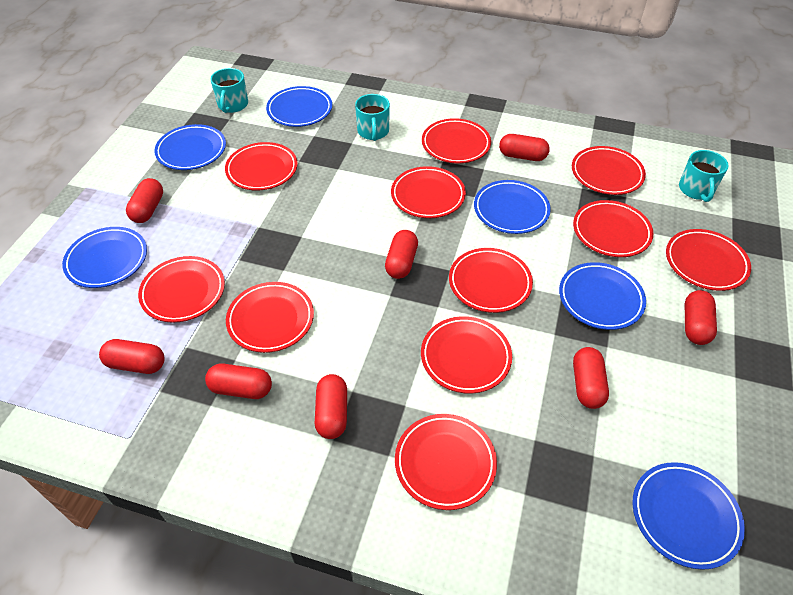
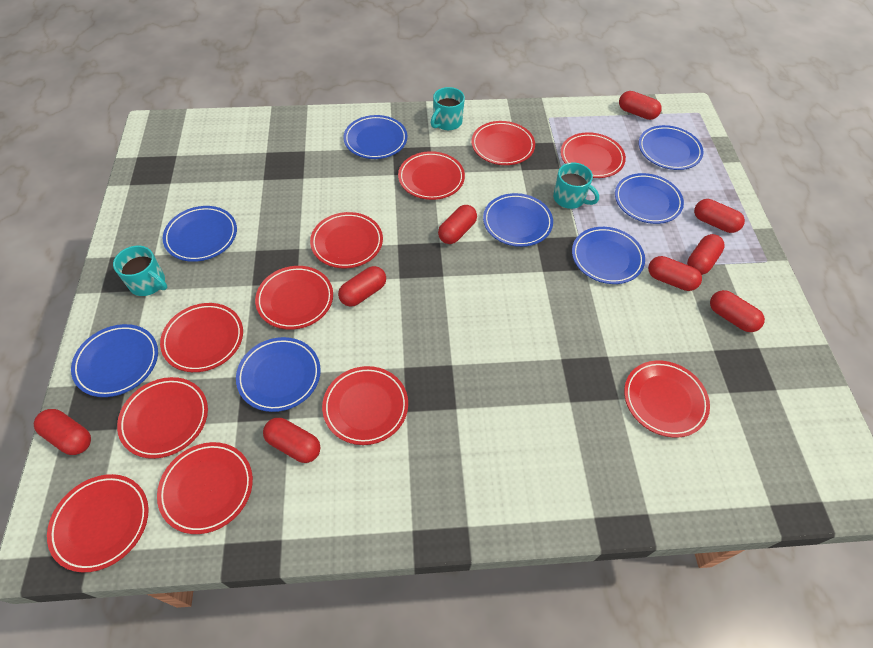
blue plate: [62,227,147,288] [154,124,226,170] [266,86,332,127] [474,180,551,234] [559,262,646,330] [633,462,745,570] = 6 -> [71,324,158,397] [163,206,237,262] [236,337,321,412] [344,115,407,159] [483,193,553,247] [572,227,645,284] [615,173,684,224] [639,125,704,170] = 8
red capsule: [99,339,164,374] [126,178,163,223] [205,364,272,399] [315,374,347,439] [385,230,418,279] [499,134,550,161] [573,347,609,409] [685,290,717,345] = 8 -> [34,409,91,455] [263,418,321,463] [338,266,386,307] [438,205,477,244] [619,91,662,120] [648,256,702,291] [687,234,725,275] [694,199,745,233] [710,290,765,332] = 9

